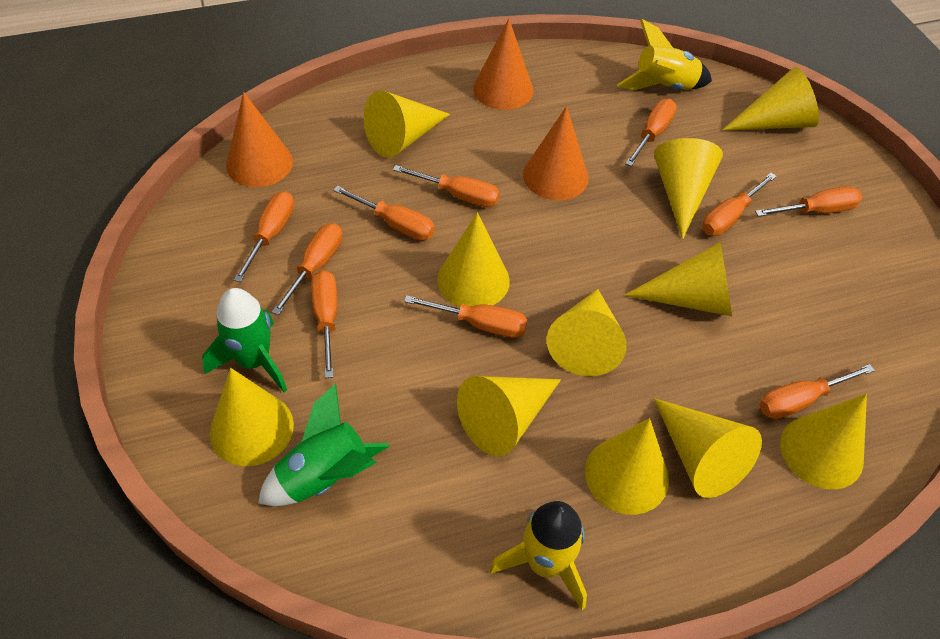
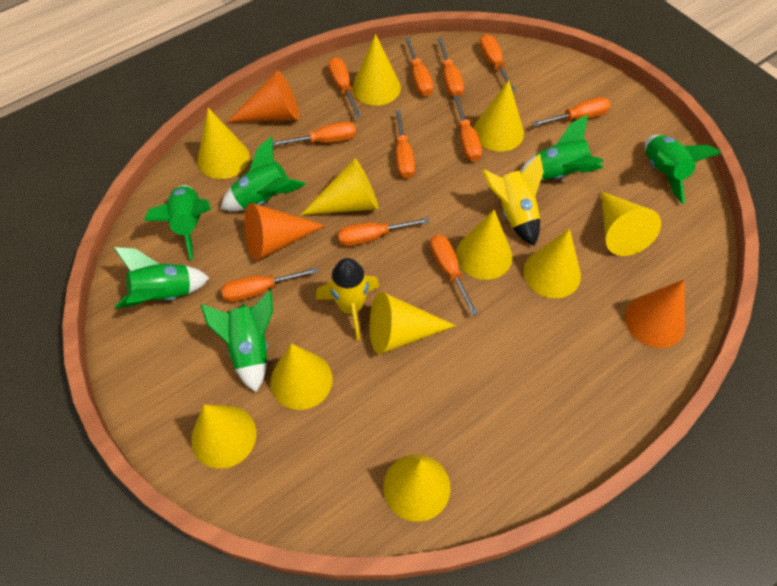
green rocket: [202,288,287,392] [258,384,390,506] = 2 -> [114,247,209,309] [144,185,211,260] [201,291,273,392] [221,136,306,211] [520,115,604,180] [645,135,721,204] = 6
orange screwdriver: [234,191,294,282] [272,223,342,315] [311,270,337,378] [333,186,435,241] [393,165,500,207] [404,295,528,338] [625,99,677,167] [702,173,777,236] [755,186,862,217] [760,364,875,419] = 10 -> [221,267,318,302] [273,122,356,146] [328,57,361,118] [338,217,429,246] [395,110,415,179] [405,38,433,97] [430,235,478,316] [437,38,464,97] [453,95,482,162] [479,34,516,92] [532,97,611,127] = 11

